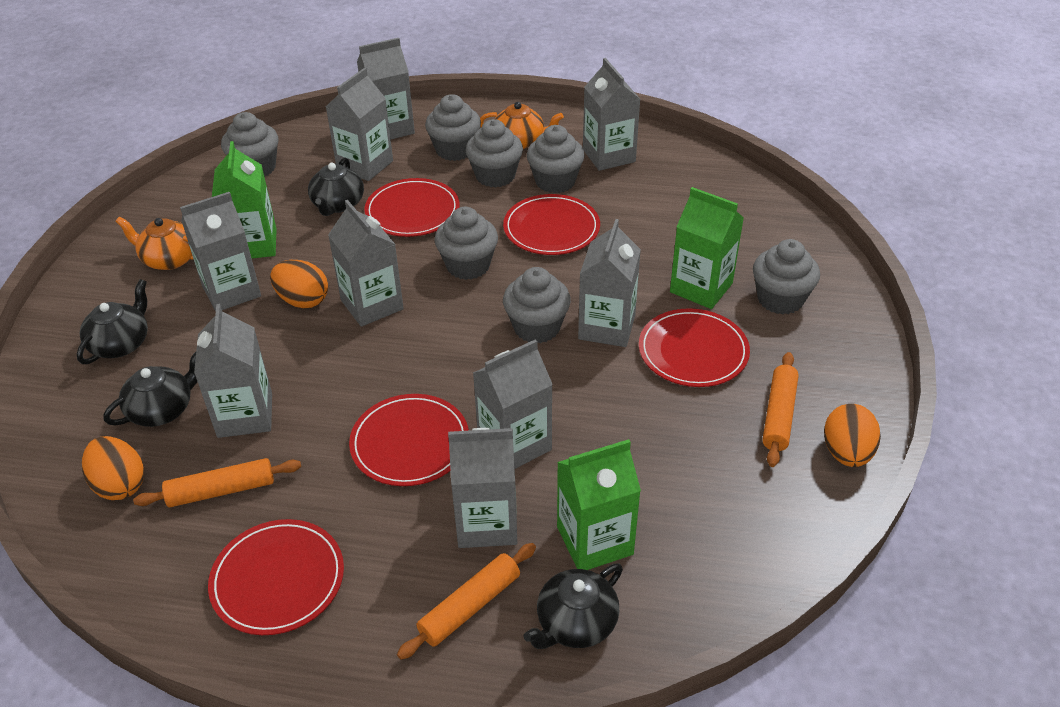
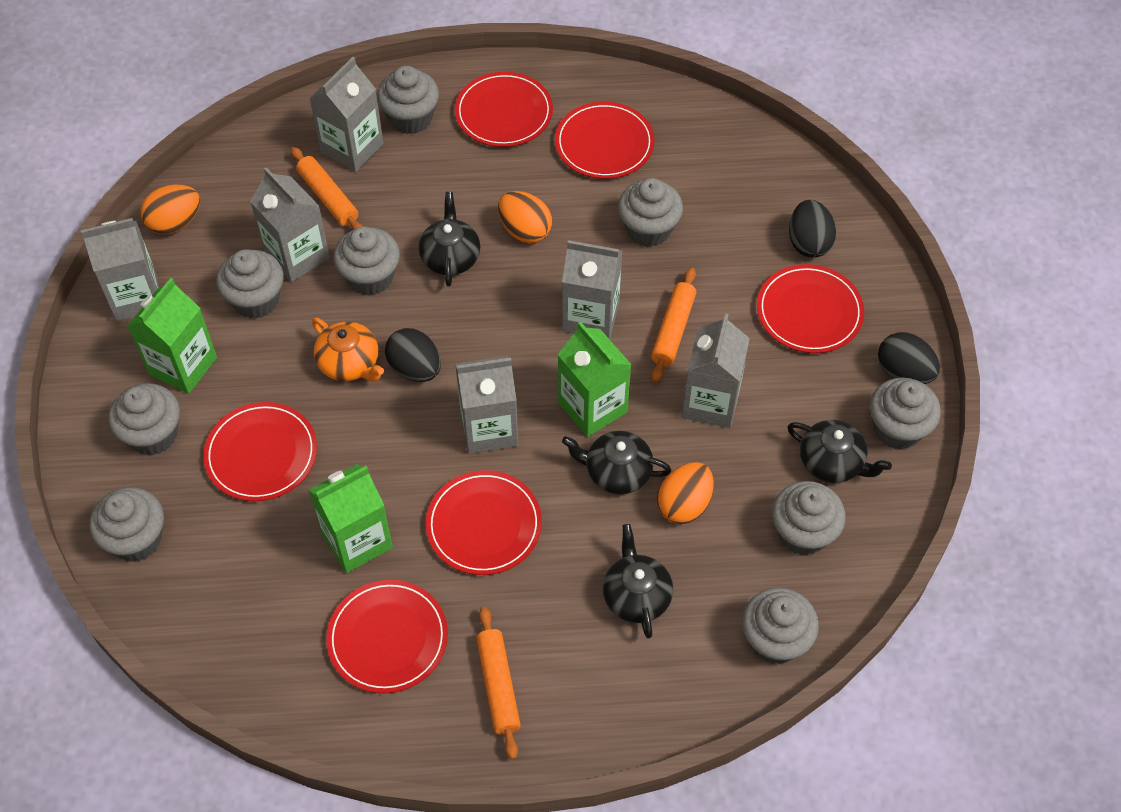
black egg: none = 0 -> [385,328,441,382] [789,200,836,258] [878,332,940,384] = 3
grey carton: [180,192,261,311] [194,304,272,438] [326,68,393,181] [328,200,404,327] [357,38,415,139] [448,428,517,548] [473,339,553,469] [578,219,641,347] [583,58,640,171] = 9 -> [81,218,159,321] [250,167,330,282] [309,57,384,172] [455,356,518,454] [562,240,622,339] [682,313,750,428] = 6
grey cupcake: [221,112,278,177] [425,94,481,161] [434,207,498,280] [466,119,523,188] [503,267,571,343] [527,125,585,193] [753,239,820,315] = 7 -> [90,487,164,562] [108,383,180,455] [216,249,284,319] [333,226,400,296] [377,66,439,134] [618,178,683,247] [742,588,819,664] [772,481,846,555] [870,378,941,450] = 9
orange teapot: [115,217,194,270] [480,102,564,149] = 2 -> [312,318,384,381] = 1
red plate: [208,519,344,635] [349,394,469,486] [364,178,459,237] [503,194,600,255] [639,308,750,387] = 5 -> [203,402,317,501] [326,580,448,693] [426,470,542,575] [455,72,553,147] [555,102,655,179] [757,264,864,353] = 6

